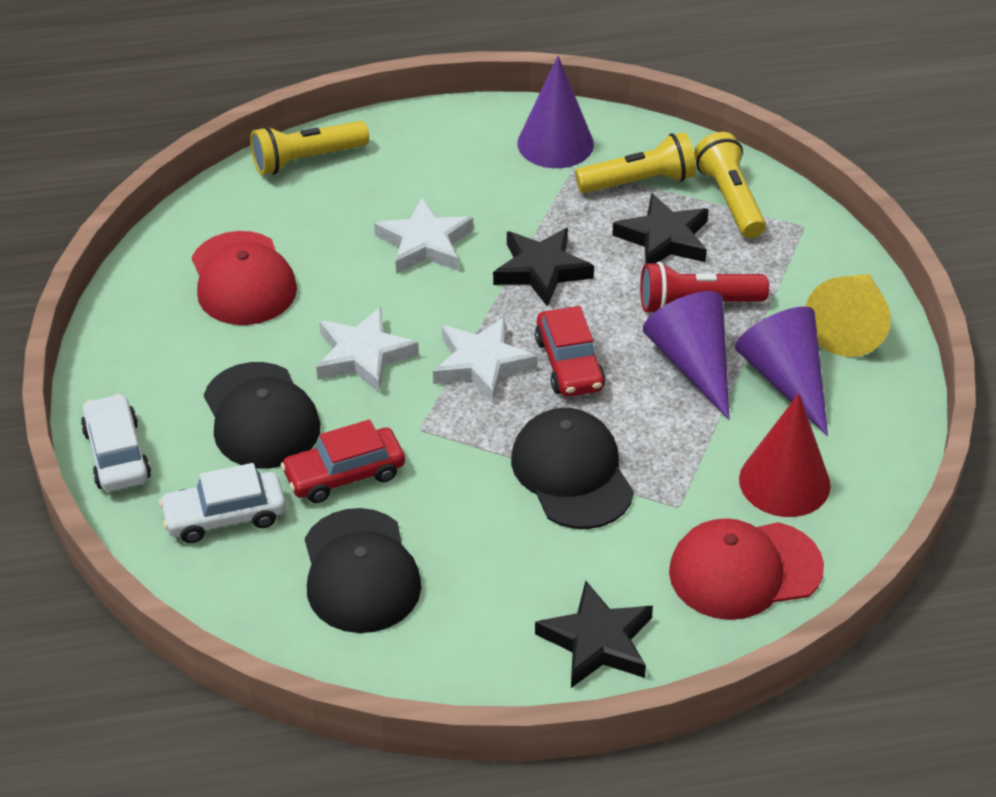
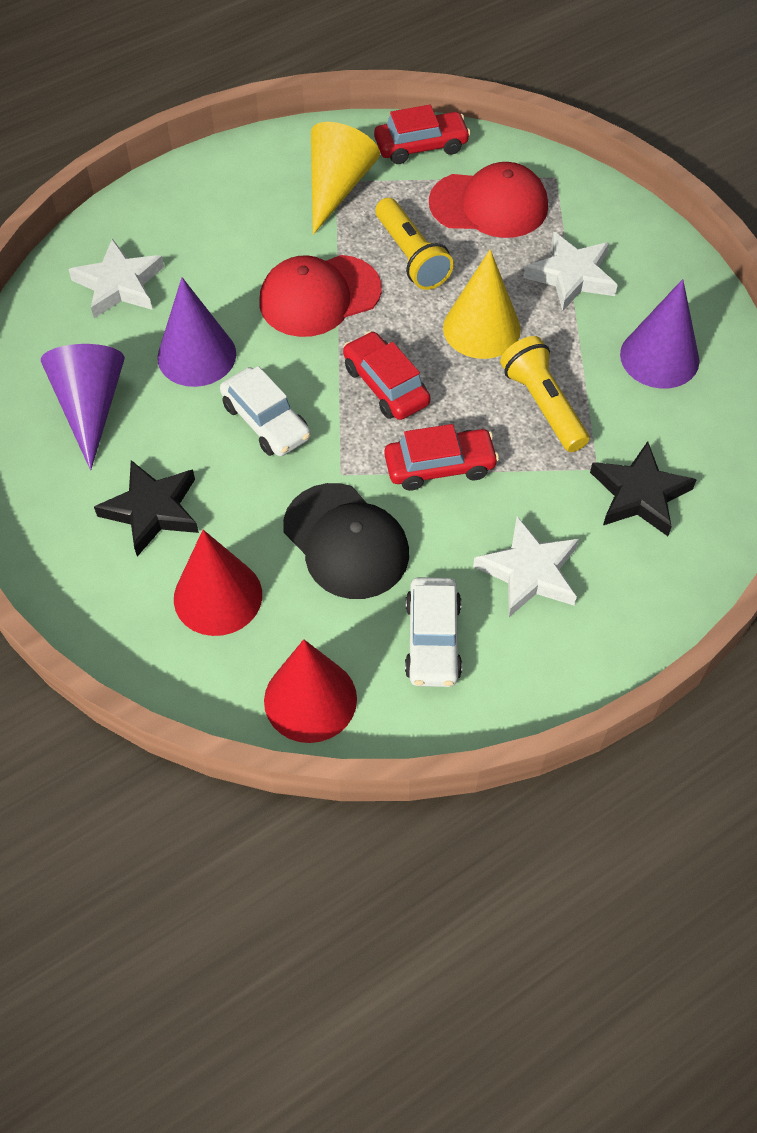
black cap: [204,362,321,469] [305,508,421,633] [511,408,634,529] = 3 -> [283,483,409,599] = 1
black star: [493,228,594,307] [535,581,653,688] [612,193,709,264] = 3 -> [94,460,199,557] [590,441,697,536] = 2
red car: [280,419,405,503] [535,306,605,397] = 2 -> [343,331,431,420] [374,105,471,164] [384,424,499,491] = 3
red cone: [739,393,831,517] = 1 -> [174,530,262,636] [264,639,357,743] = 2
red flashlight: [640,261,769,312] = 1 -> none = 0
yellow cone: [806,274,891,357] = 1 -> [311,122,380,235] [443,249,521,359] = 2
yellow flashlight: [250,121,369,175] [575,132,696,193] [694,132,766,238] = 3 -> [375,198,454,290] [500,336,589,452] = 2

